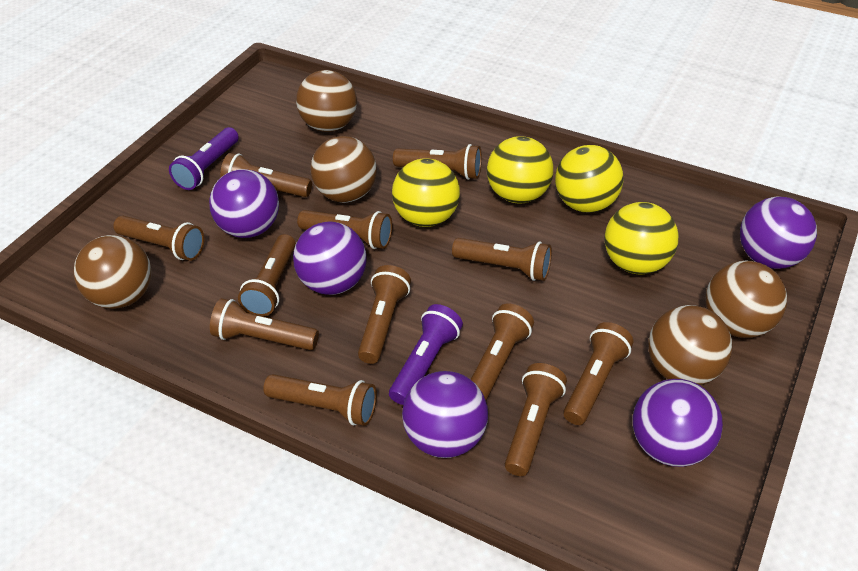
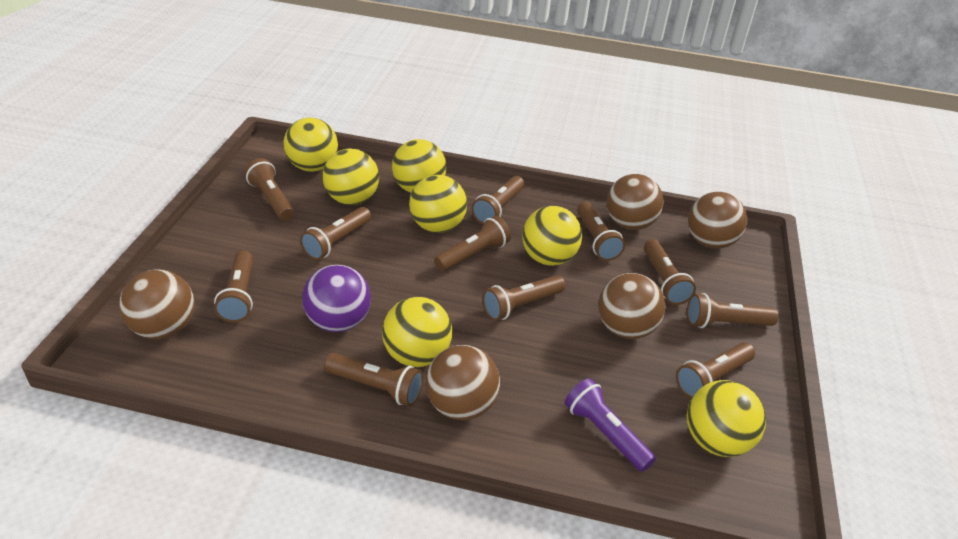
brown flashlight: [113,216,204,261] [210,298,319,350] [220,153,312,197] [238,234,296,316] [263,374,377,426] [297,210,392,249] [358,265,411,364] [393,144,482,180] [452,238,552,281] [471,303,534,400] [505,363,567,476] [563,322,633,425] = 12 -> [214,250,253,322] [244,158,294,221] [300,207,371,260] [324,353,423,406] [434,216,511,271] [471,176,524,224] [482,275,565,321] [577,202,625,261] [644,239,696,305] [676,342,755,398] [687,293,779,328] = 11
purple ball: [209,169,279,238] [293,221,367,295] [402,371,488,458] [632,379,723,467] [740,196,817,269] = 5 -> [302,265,371,332] = 1
purple flashlight: [169,127,239,190] [389,304,463,405] = 2 -> [565,378,656,472] = 1
yellow ball: [392,158,460,227] [487,136,553,203] [555,145,623,213] [605,202,678,274] = 4 -> [284,118,338,172] [323,149,379,205] [382,297,452,367] [392,139,446,193] [409,175,467,233] [522,206,582,266] [687,380,766,457] = 7

